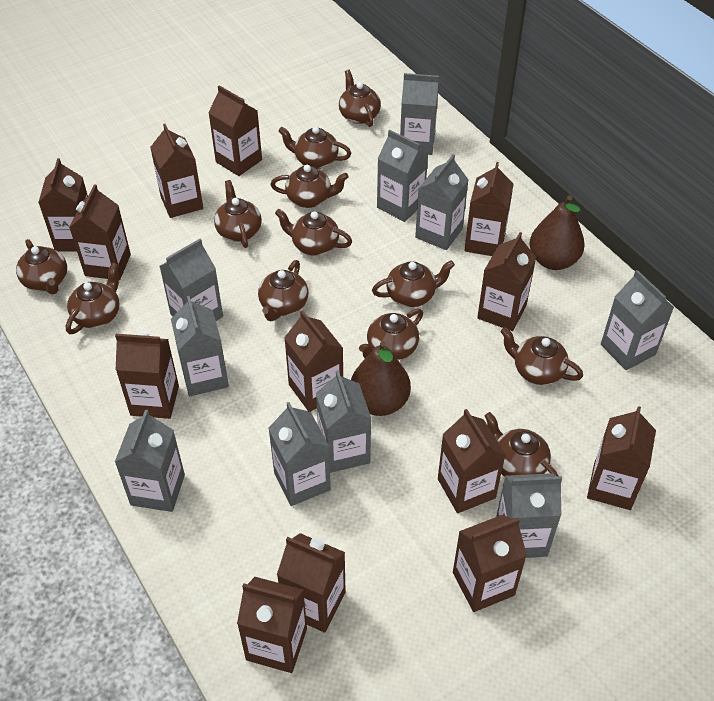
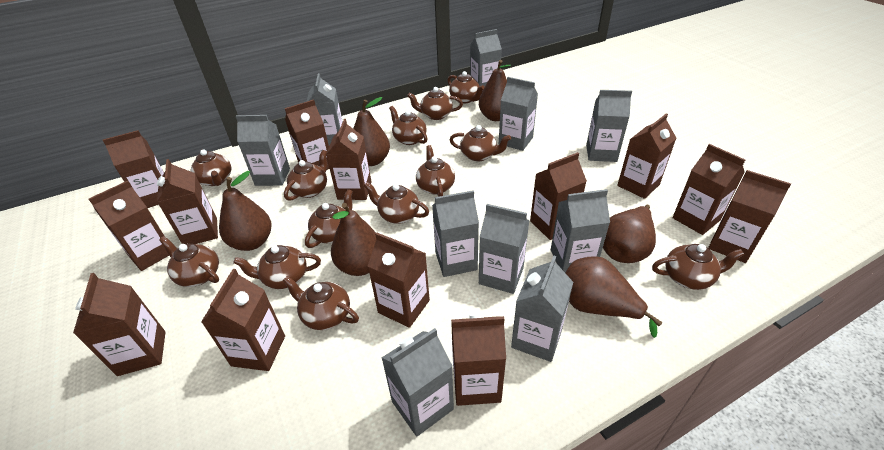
brown pear: [351,341,411,416] [529,196,585,270] = 2 -> [219,171,272,251] [331,203,376,276] [353,97,390,166] [479,60,511,121] [566,256,662,338] [603,205,656,263] = 6
brown teapot: [16,239,67,294] [66,262,120,334] [214,180,262,248] [258,260,308,321] [270,165,349,208] [275,209,352,256] [278,126,351,169] [339,70,381,127] [359,309,423,360] [372,260,455,307] [485,412,558,477] [501,327,583,385] = 12 -> [159,236,219,287] [191,149,231,186] [233,245,321,289] [282,276,359,330] [284,150,327,201] [305,189,353,248] [364,182,429,224] [389,106,428,145] [407,87,463,120] [416,145,455,197] [447,71,485,103] [450,125,511,161] [652,244,744,290] = 13

